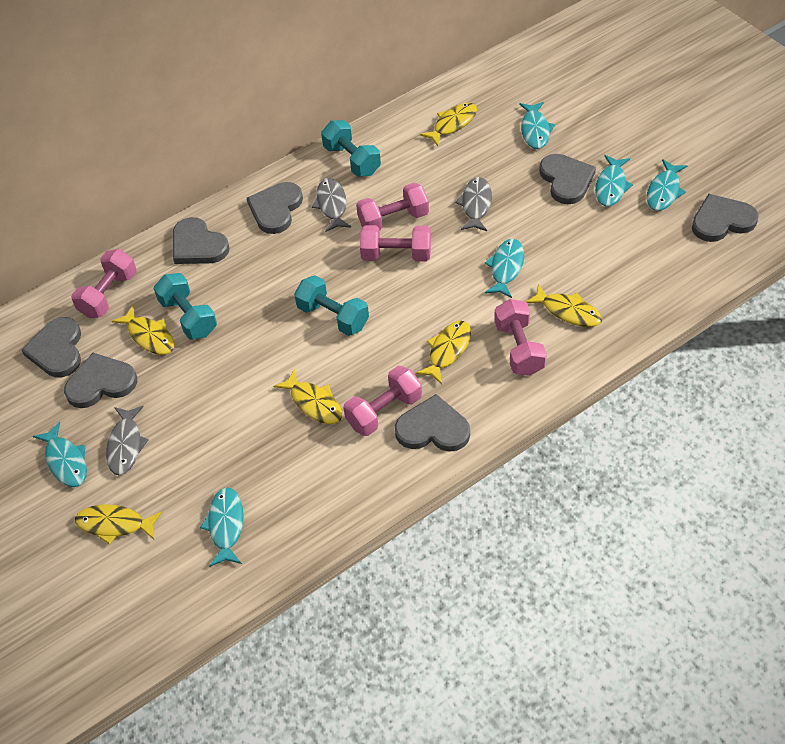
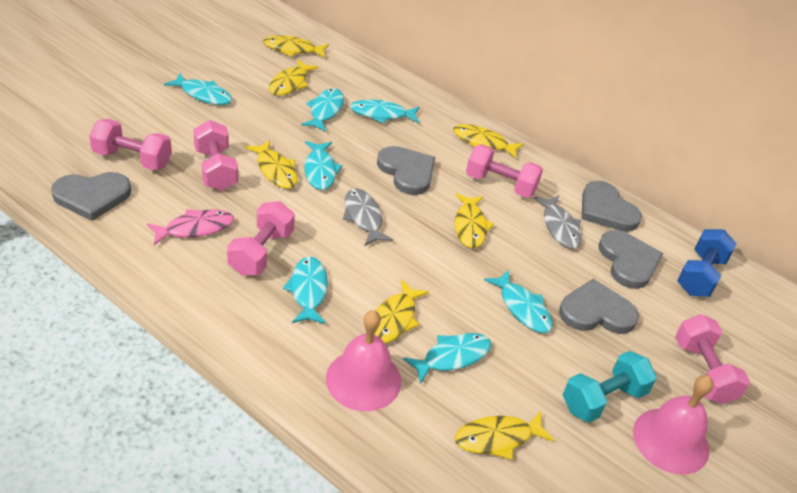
blue dumbbell: none = 0 -> [677,229,737,297] = 1
grey fish: [106,406,149,475] [312,178,351,232] [455,177,492,231] = 3 -> [343,188,393,246] [534,195,581,249] = 2
grey heart: [21,317,81,377] [64,353,137,408] [173,217,230,264] [247,182,303,234] [395,394,470,452] [539,154,596,204] [692,194,759,242] = 7 -> [51,172,131,221] [377,146,435,195] [559,279,639,334] [582,181,642,232] [598,230,663,289] = 5
pink bell: none = 0 -> [326,310,401,411] [633,375,713,475] = 2
pink fish: none = 0 -> [147,209,234,245] = 1
turquoise dumbbell: [153,273,217,339] [294,275,369,336] [321,120,381,177] = 3 -> [563,351,657,423] = 1
turquoise fish: [33,422,87,487] [200,487,244,567] [485,239,524,298] [519,102,555,149] [595,155,633,207] [647,159,687,211] = 6 -> [164,73,232,105] [283,257,328,324] [301,88,344,132] [304,141,343,190] [350,99,420,124] [403,333,491,384] [484,270,553,333] = 7
yellow fish: [75,505,162,545] [112,305,175,355] [273,368,342,424] [416,321,471,384] [420,103,477,146] [526,284,602,327] = 6 -> [245,140,298,189] [263,35,329,58] [269,59,319,96] [374,279,429,343] [453,124,524,159] [455,193,494,248] [455,411,554,460] = 7

